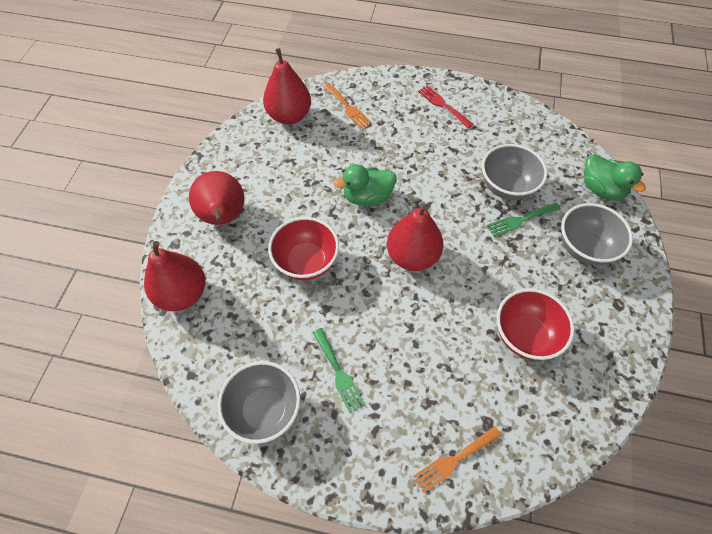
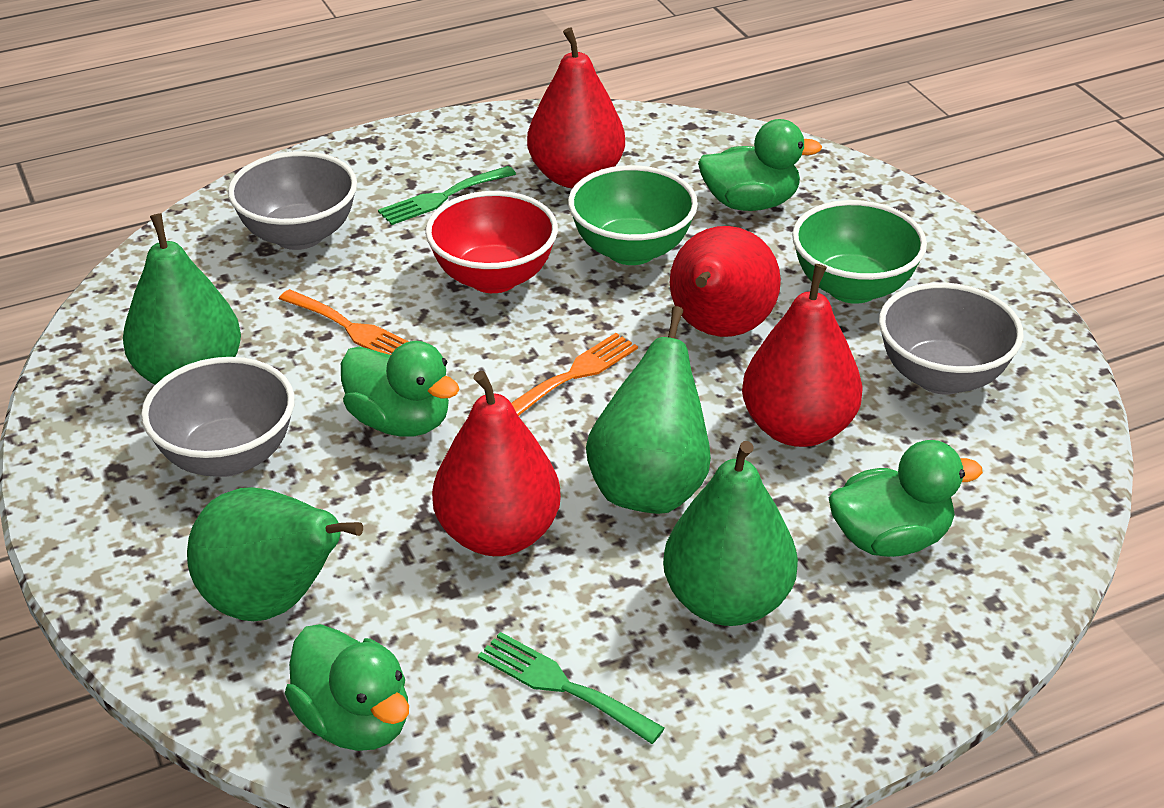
green bowl: none = 0 -> [568,165,698,265] [792,200,927,304] = 2
green duck: [334,164,396,206] [584,154,646,200] = 2 -> [285,624,409,751] [341,341,459,437] [698,119,822,211] [829,440,983,557] = 4
green pear: none = 0 -> [123,213,241,385] [187,487,363,621] [586,306,711,514] [663,441,798,626] = 4
red bowl: [268,217,339,280] [497,288,574,360] = 2 -> [425,191,558,293] = 1
red fork: [418,85,473,128] = 1 -> none = 0

